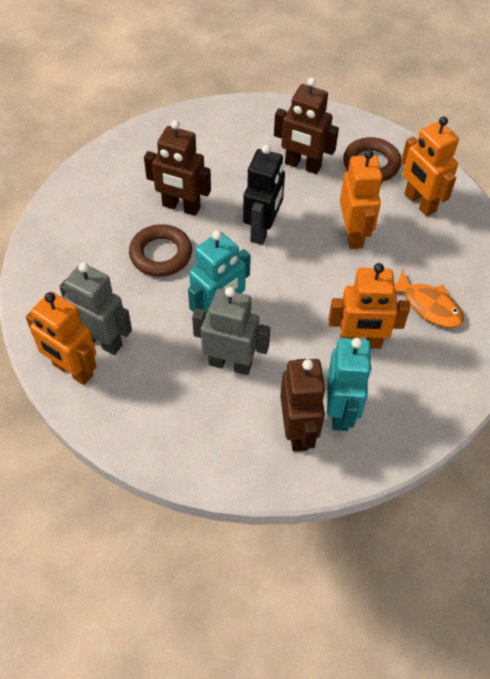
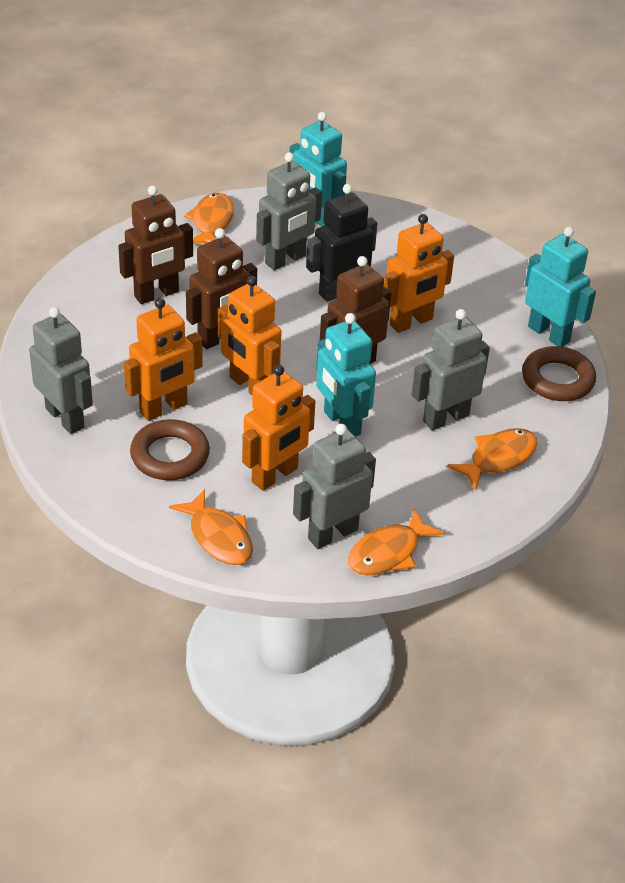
grey robot: [59,262,132,355] [192,287,270,375] = 2 -> [29,307,93,434] [256,152,322,270] [293,424,376,549] [412,309,490,431] = 4
orange fish: [394,269,464,328] = 1 -> [169,489,253,565] [184,193,234,244] [348,508,444,575] [447,428,537,491] = 4
turquoise robot: [188,230,251,313] [327,338,372,431] = 2 -> [290,112,347,227] [316,313,376,437] [525,227,596,347] = 3

